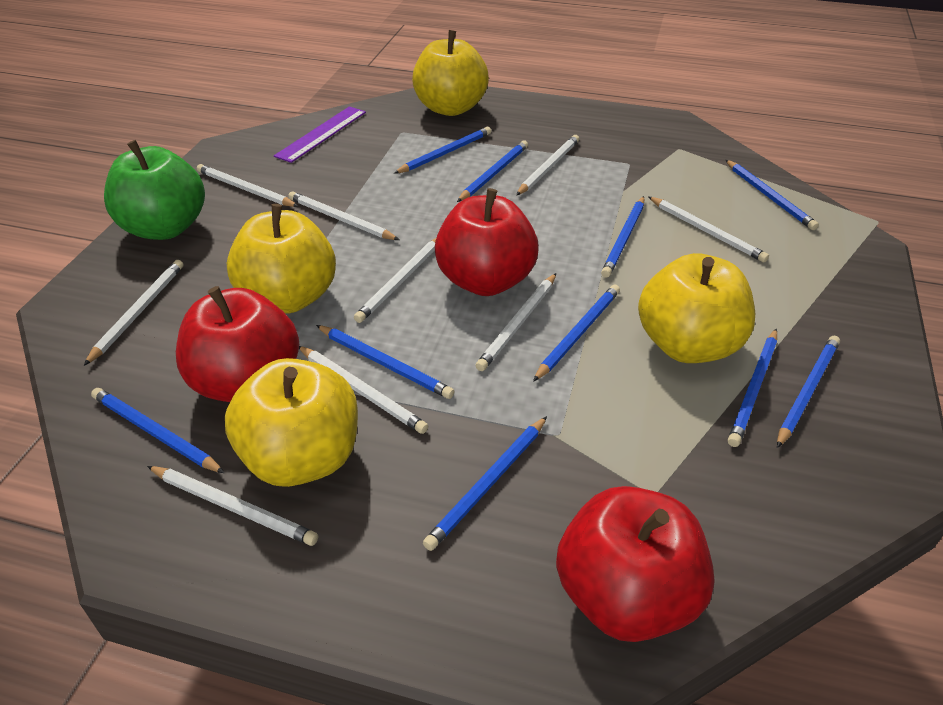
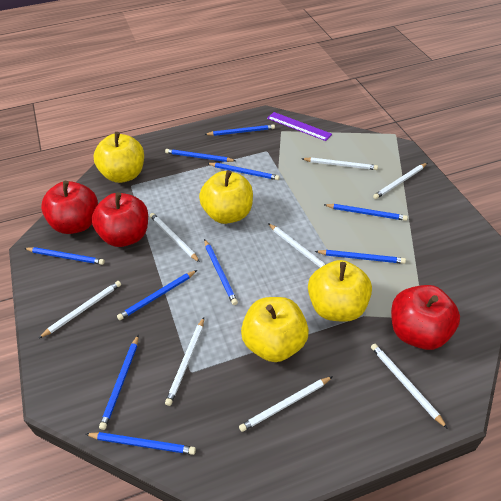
green apple: [104,140,205,240] = 1 -> none = 0
white pencil: [84,260,183,366] [147,466,318,546] [197,164,299,207] [288,191,399,240] [299,346,428,434] [354,238,436,323] [475,273,556,371] [516,135,579,196] [648,197,769,262] = 9 -> [39,281,121,338] [150,213,200,262] [165,317,204,406] [239,376,333,432] [268,223,326,268] [302,157,378,170] [371,344,448,429] [373,163,427,199] = 8

